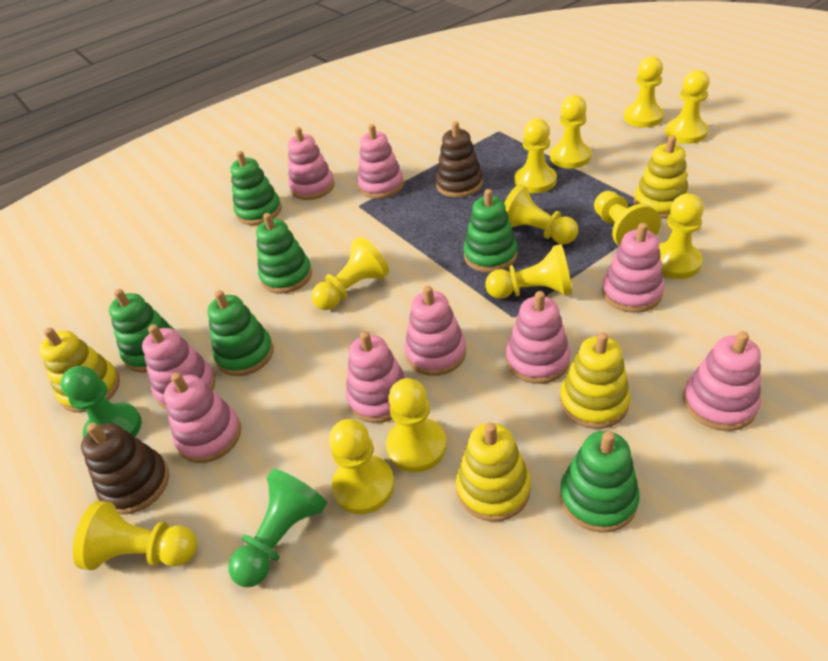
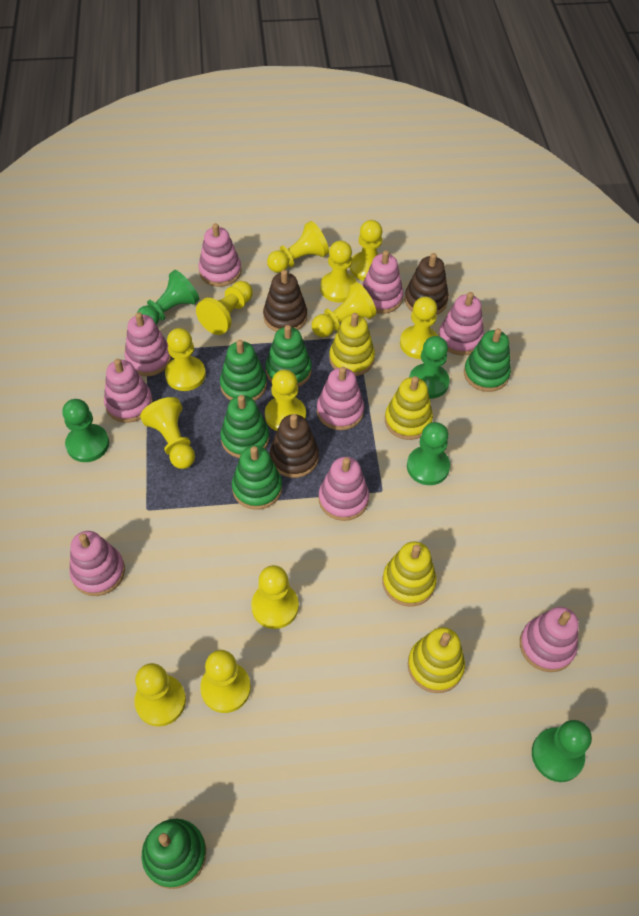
brown stacking toy: [81,423,169,514] [436,121,483,198] = 2 -> [263,270,307,332] [270,414,319,478] [405,253,449,315] = 3
green pawn: [60,366,142,438] [228,469,327,587] = 2 -> [62,399,109,462] [137,270,199,325] [407,422,450,485] [409,336,450,399] [532,720,592,782] = 5

